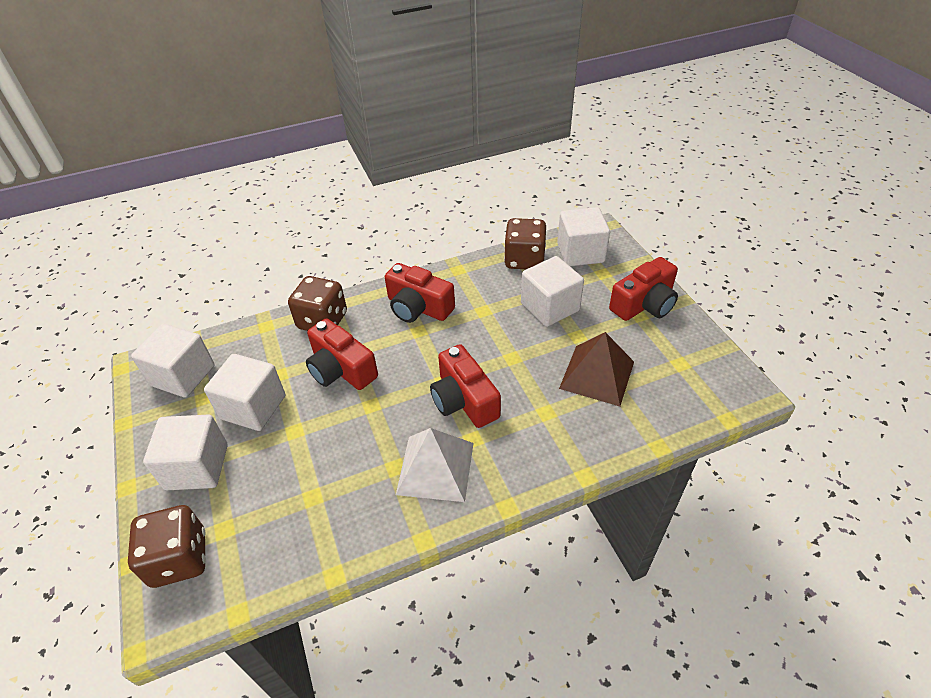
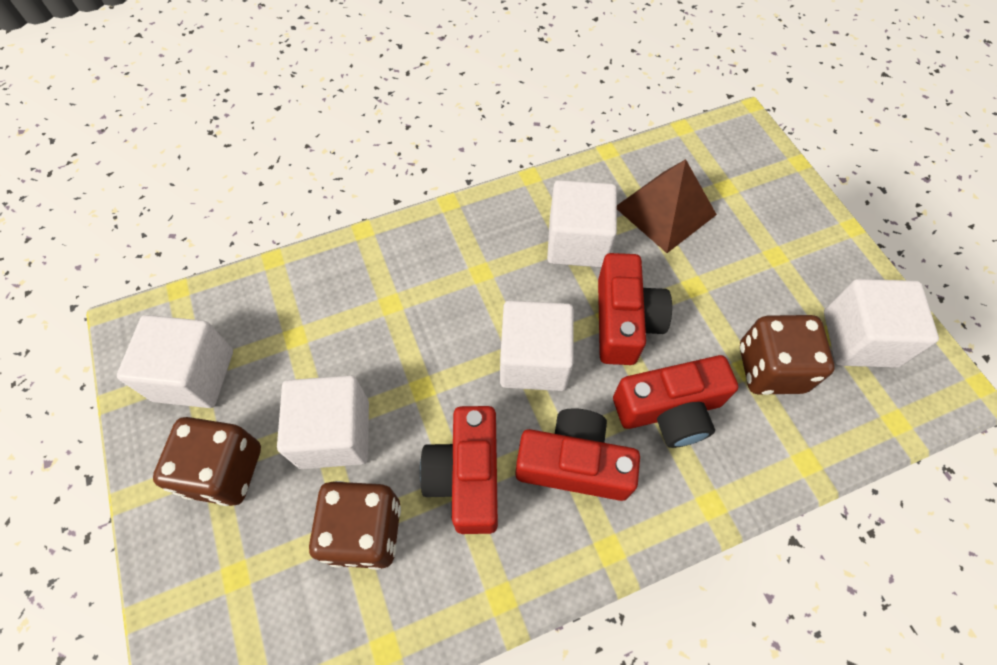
white pyramid: [396,428,474,502] = 1 -> none = 0

